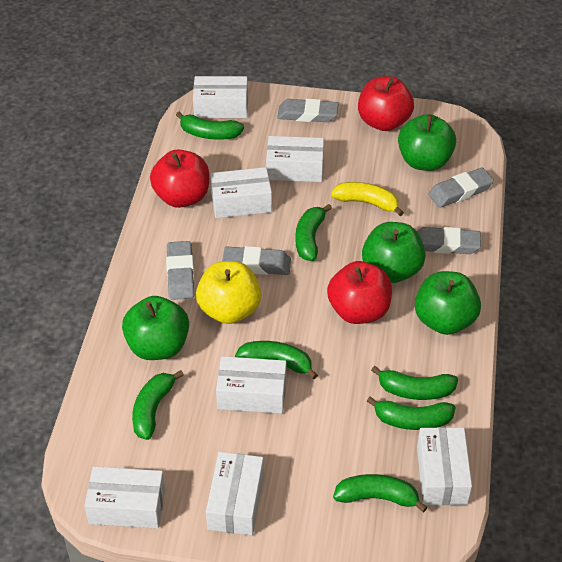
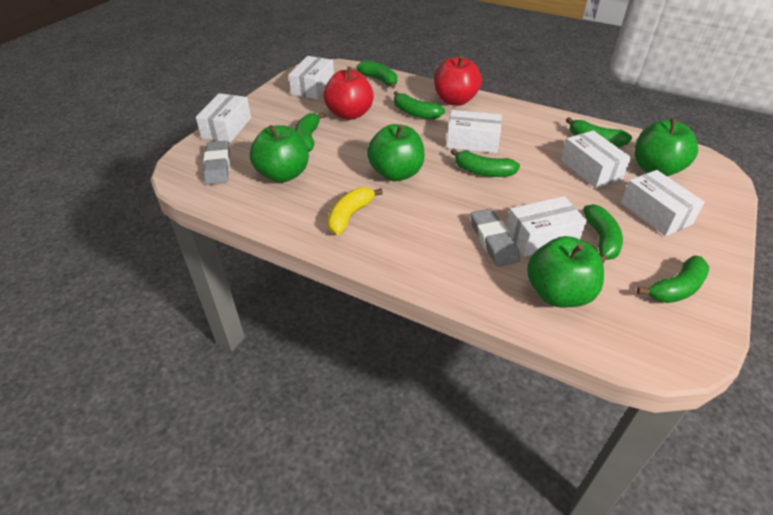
grey eraser: [166,241,194,300] [222,246,291,275] [277,99,338,122] [417,227,481,254] [428,168,494,208] = 5 -> [203,141,230,185] [470,209,520,267] = 2
red apple: [150,150,209,208] [327,261,392,324] [358,76,414,131] = 3 -> [323,67,374,120] [434,56,482,106] = 2
white box: [85,467,165,529] [193,76,248,118] [206,452,264,536] [210,167,272,218] [216,356,287,414] [266,136,324,182] [417,427,472,505] = 7 -> [196,93,251,143] [289,56,334,99] [446,110,502,153] [506,196,587,257] [561,130,631,188] [621,170,705,236] = 6
yellow apple: [196,261,262,324] = 1 -> none = 0

